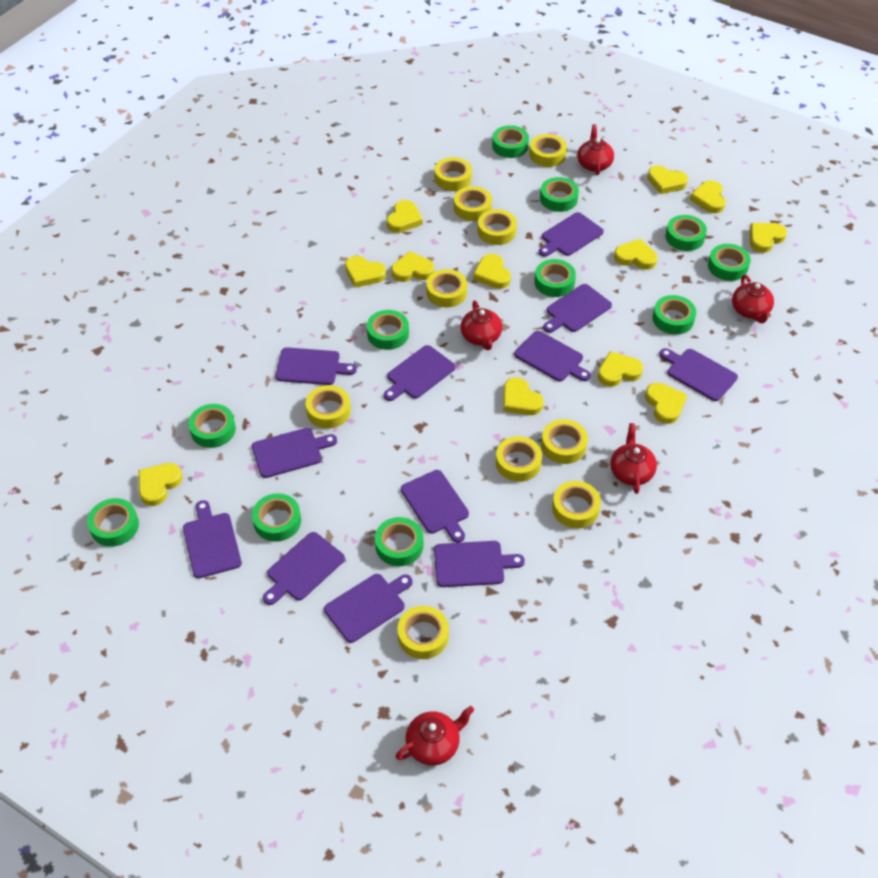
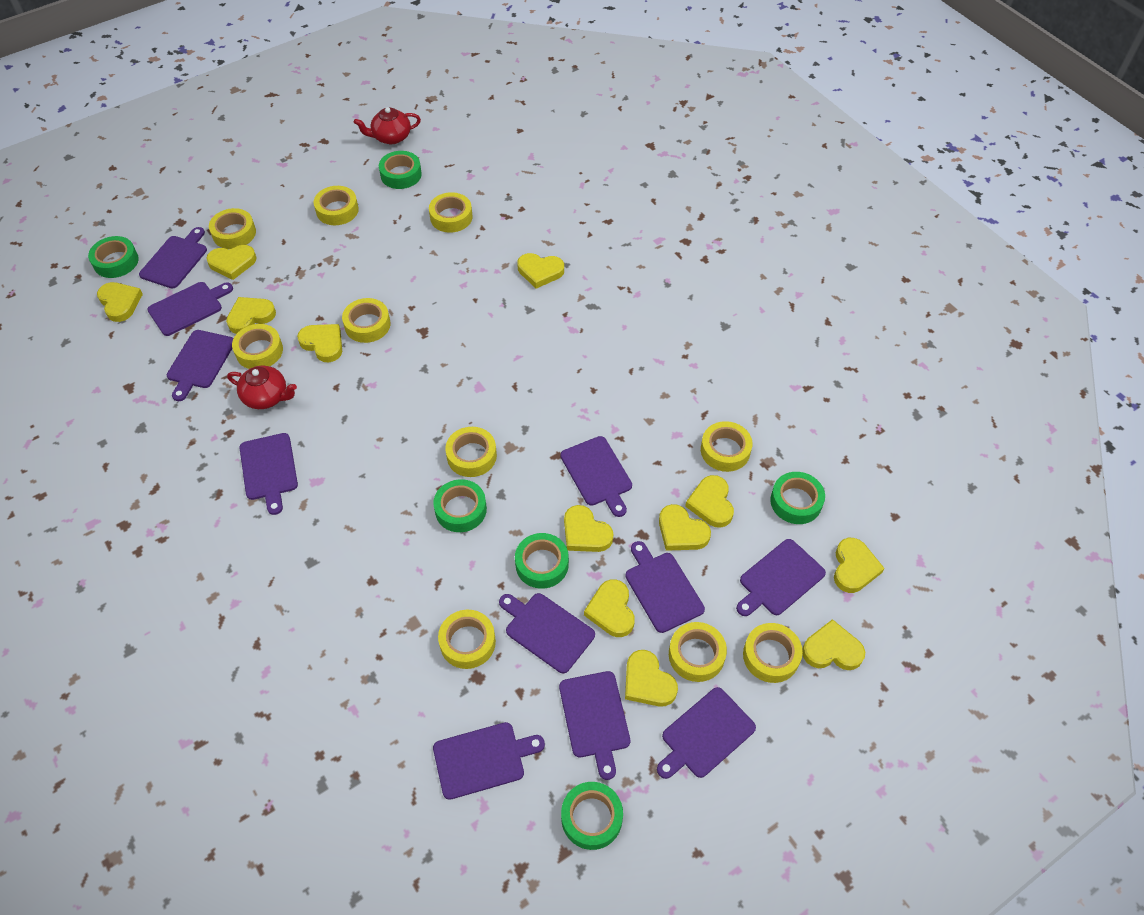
green tape: [87,498,139,547] [188,404,236,448] [252,493,301,542] [367,310,409,350] [375,517,423,566] [492,125,529,158] [534,259,576,297] [540,177,579,212] [652,295,696,335] [665,215,707,251] [708,244,751,281] = 11 -> [88,236,139,278] [379,151,422,189] [433,479,487,532] [515,533,569,589] [561,782,623,850] [770,472,825,524] = 6
purple cutting board: [183,500,242,578] [252,428,337,478] [263,532,345,605] [275,347,357,385] [324,574,412,643] [384,345,455,401] [401,470,469,543] [434,541,525,587] [514,331,591,381] [539,212,604,257] [543,284,612,333] [659,348,738,401] = 12 -> [139,227,207,289] [147,282,233,336] [167,330,234,401] [240,433,298,515] [433,722,545,800] [499,593,595,673] [559,671,630,780] [560,436,632,517] [625,541,705,633] [657,687,756,779] [736,539,826,616] = 11
red teapot: [395,706,474,766] [461,300,502,350] [577,124,614,175] [610,423,657,494] [732,275,774,323] = 5 -> [227,366,297,409] [354,107,421,144] = 2

